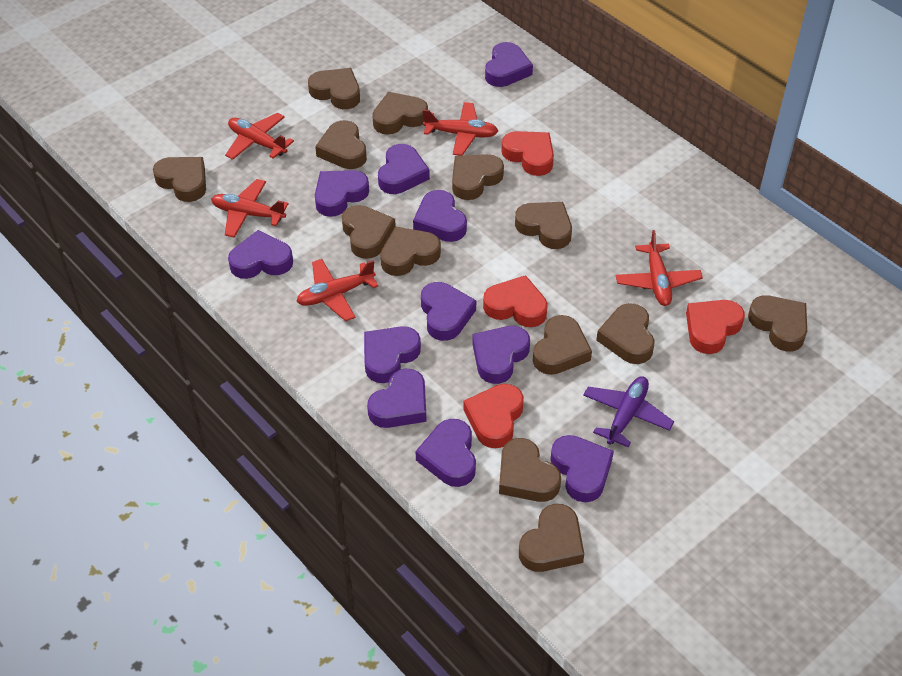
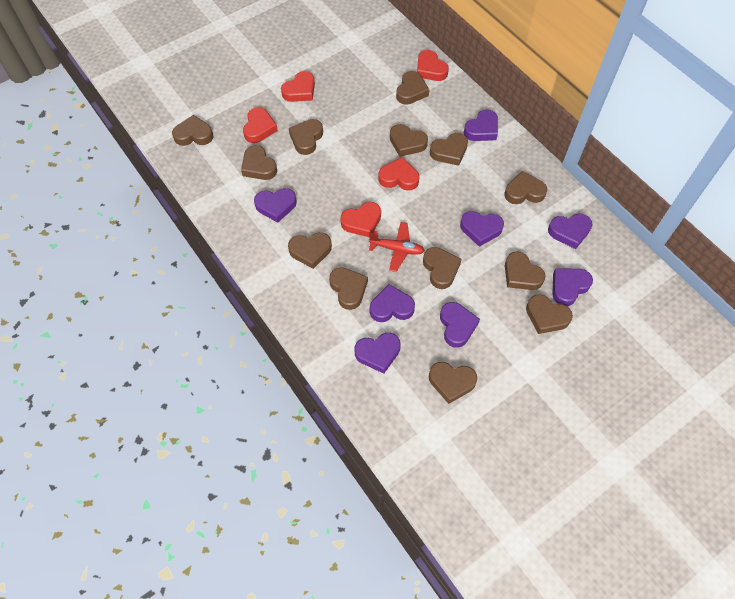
purple heart: [228,230,293,279] [315,170,369,217] [364,326,421,383] [367,369,427,428] [378,144,430,194] [413,190,467,242] [416,419,476,487] [421,282,476,341] [472,326,530,384] [485,42,533,87] [550,435,614,502] = 11 -> [254,188,297,223] [354,333,401,374] [370,284,415,322] [440,302,480,348] [460,211,504,247] [464,109,498,141] [548,214,592,249] [552,269,593,306] = 8
purple plane: [583,376,674,447] = 1 -> none = 0
red heart: [463,384,524,448] [483,275,548,327] [501,131,554,176] [686,300,745,354] = 4 -> [243,107,278,143] [281,71,315,102] [340,202,381,237] [379,157,419,191] [417,50,449,81] = 5
red plane: [211,179,289,238] [225,113,294,160] [296,259,379,321] [423,102,498,155] [616,230,703,306] = 5 -> [369,222,425,272] = 1

